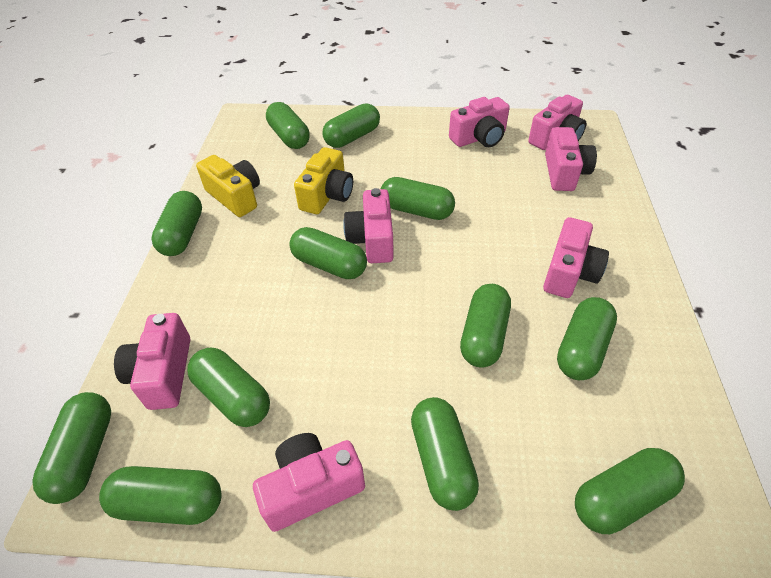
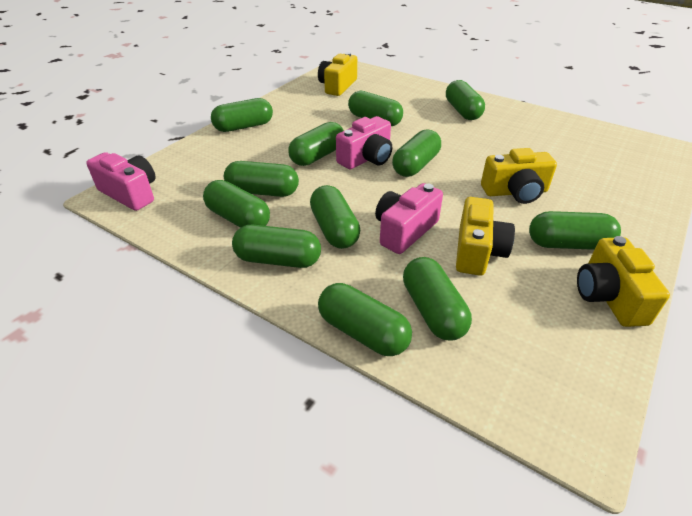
pink camera: [114,313,190,410] [253,433,365,532] [343,188,394,263] [449,97,510,147] [528,95,586,150] [543,217,609,298] [545,127,597,191] = 7 -> [86,152,155,211] [336,116,392,169] [375,183,443,254] = 3
yellow camera: [196,155,260,217] [294,147,353,214] = 2 -> [318,52,357,96] [456,197,515,276] [481,148,557,204] [577,236,670,327] = 4

